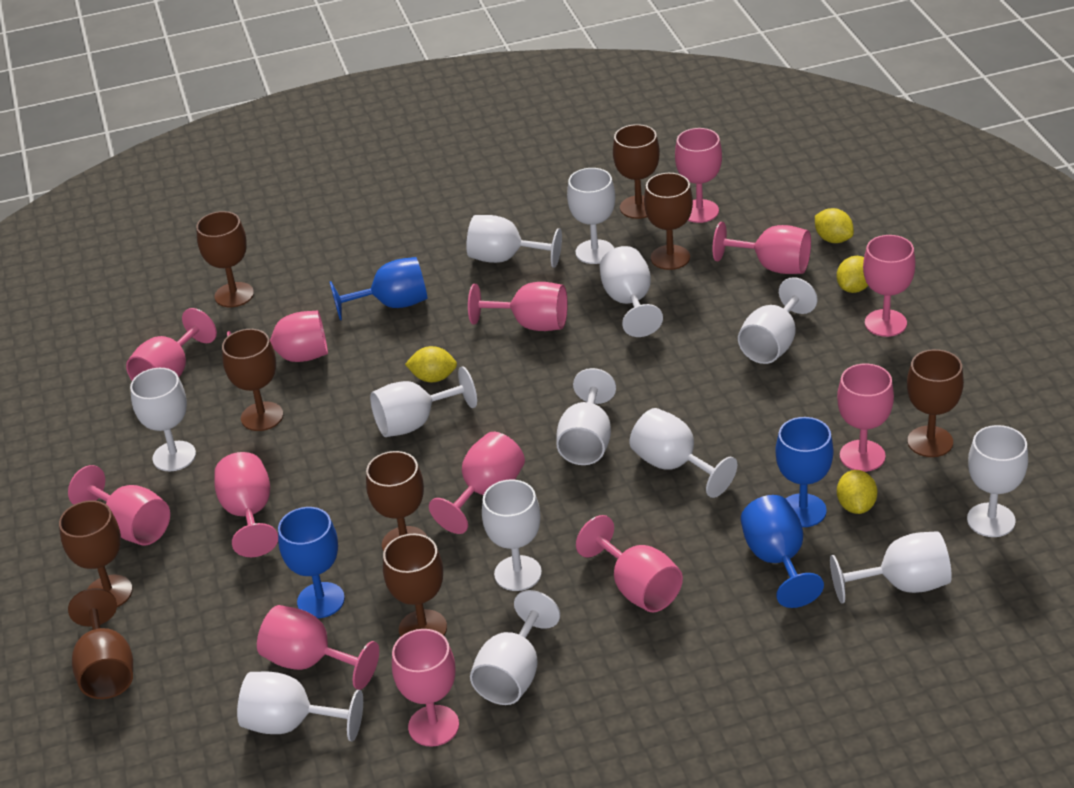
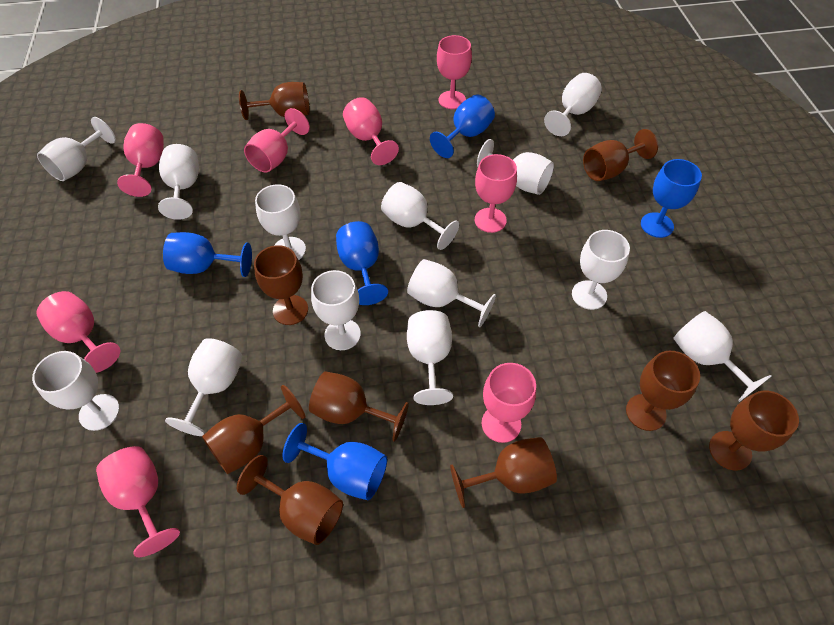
blue goblet: [278,507,345,618] [330,257,428,320] [741,495,824,608] [775,417,833,527] = 4 -> [163,232,252,277] [282,423,387,500] [336,221,388,305] [430,94,495,158] [641,159,702,238] = 5
pink goblet: [68,465,170,545] [126,308,217,380] [214,452,278,557] [227,311,328,362] [257,605,379,690] [392,629,459,747] [429,432,525,534] [468,282,568,331] [576,515,683,612] [675,128,722,223] [713,222,811,274] [837,364,894,472] [863,235,915,337] = 13 -> [37,291,120,373] [96,446,180,557] [117,123,164,197] [244,108,310,172] [343,97,399,165] [437,35,472,109] [475,154,517,233] [482,363,536,443] = 8
yellow lemon: [405,346,457,382] [815,208,854,243] [837,256,868,293] [837,470,877,514] = 4 -> none = 0

